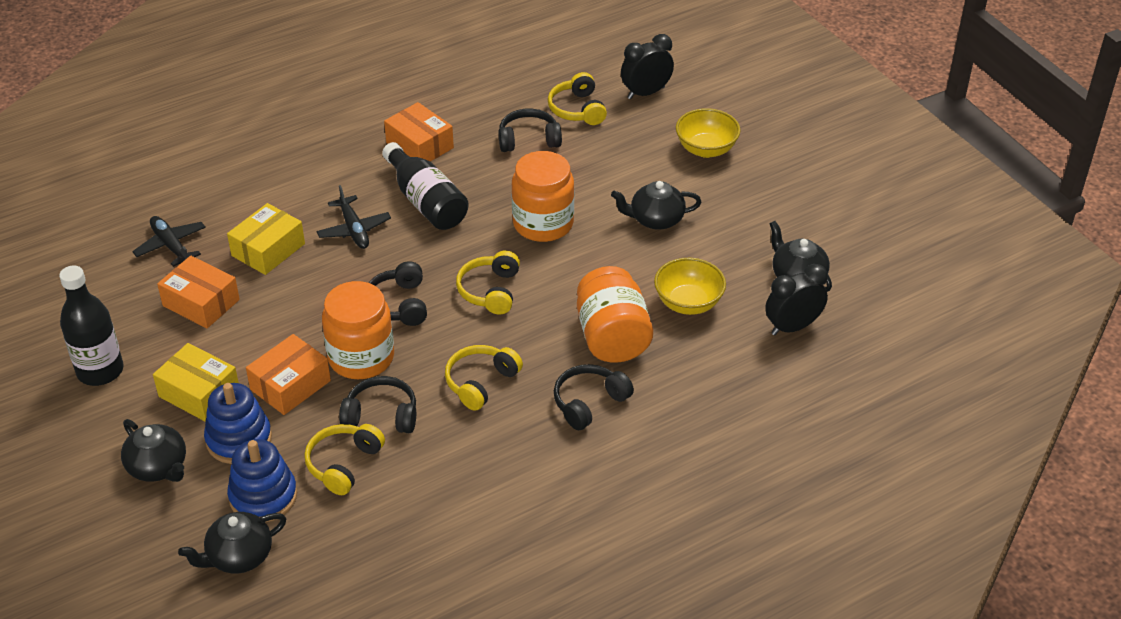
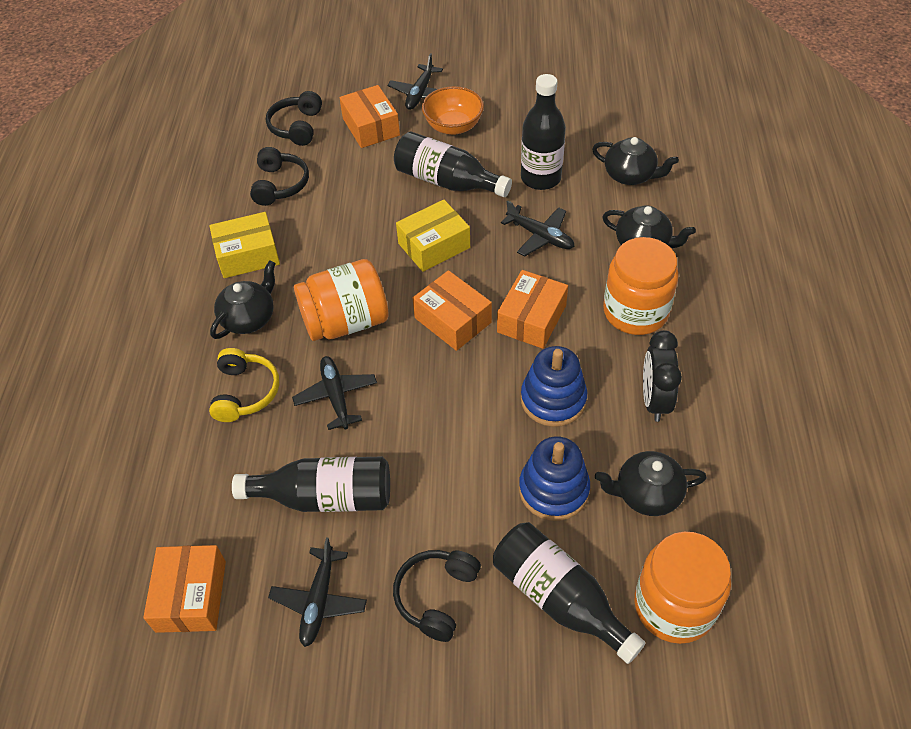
black bottle: [59,266,124,386] [382,142,469,230] = 2 -> [232,457,390,512] [394,132,512,197] [493,522,645,664] [521,74,566,190] = 4
black clock: [621,34,674,99] [765,264,828,335] = 2 -> [643,330,682,422] = 1
black headphones: [339,376,416,433] [369,261,427,326] [499,109,562,152] [554,364,634,430] = 4 -> [250,147,309,206] [266,91,322,146] [393,550,481,642] = 3
black plane: [132,216,206,267] [316,185,391,249] = 2 -> [268,537,367,647] [292,356,377,430] [388,53,443,110] [501,200,574,256] = 4
orange bowl: none = 0 -> [422,86,484,135] = 1
orange box: [157,256,240,328] [246,334,331,415] [384,102,454,161] = 3 -> [143,545,226,633] [339,85,400,148] [413,270,492,351] [497,270,568,349] = 4
yellow bowl: [654,258,726,315] [676,108,741,158] = 2 -> none = 0
yellow headphones: [304,424,385,495] [445,345,523,411] [456,251,520,314] [548,72,607,125] = 4 -> [209,348,279,422] = 1

